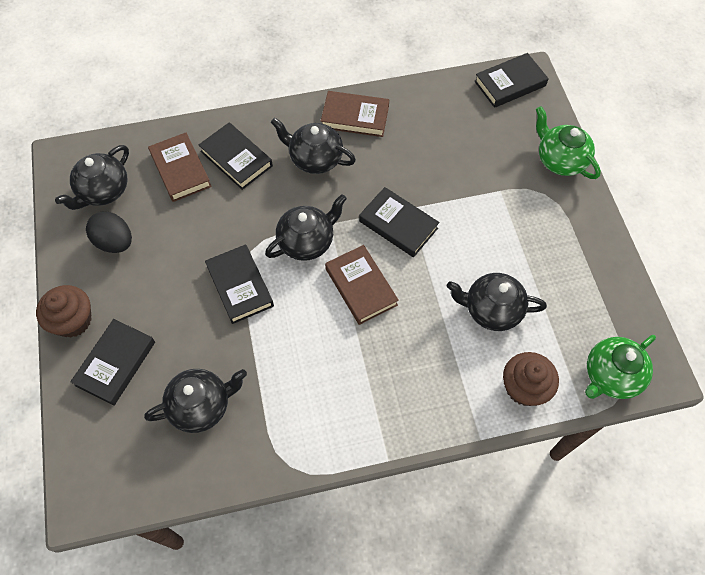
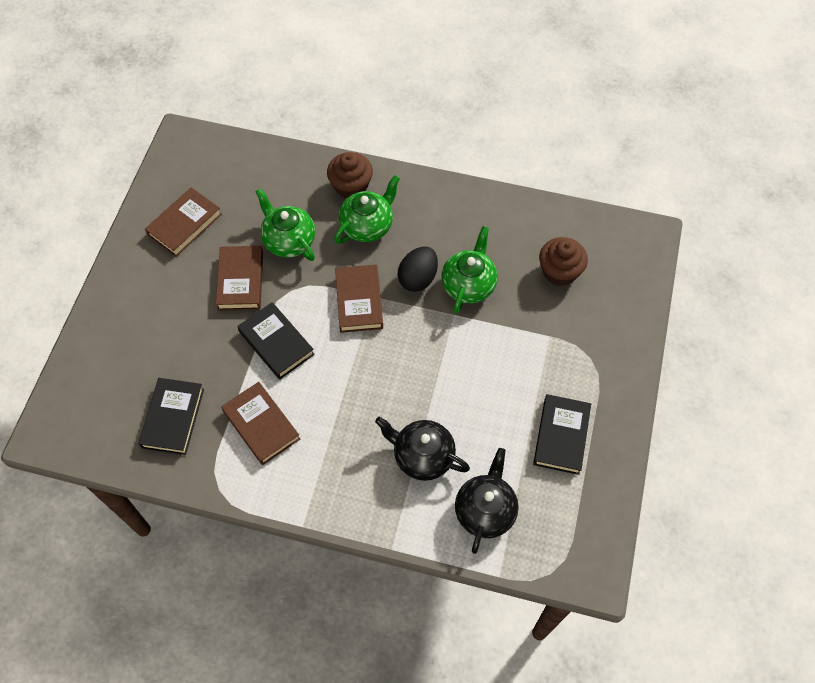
black book: [70,319,155,406] [199,122,273,190] [205,244,274,324] [359,187,439,257] [474,53,549,108] = 5 -> [138,378,204,455] [237,302,315,380] [533,394,591,475] = 3
black teapot: [55,145,129,210] [144,369,247,433] [265,194,347,261] [271,118,356,174] [447,273,547,331] = 5 -> [375,417,470,481] [455,448,519,554] = 2
brown book: [148,133,211,202] [321,91,389,137] [325,245,399,325] = 3 -> [145,187,222,257] [216,246,263,310] [221,382,300,465] [335,265,383,333] = 4
green teapot: [536,106,601,179] [585,335,656,399] = 2 -> [255,188,315,261] [334,175,400,244] [442,226,498,314] = 3

